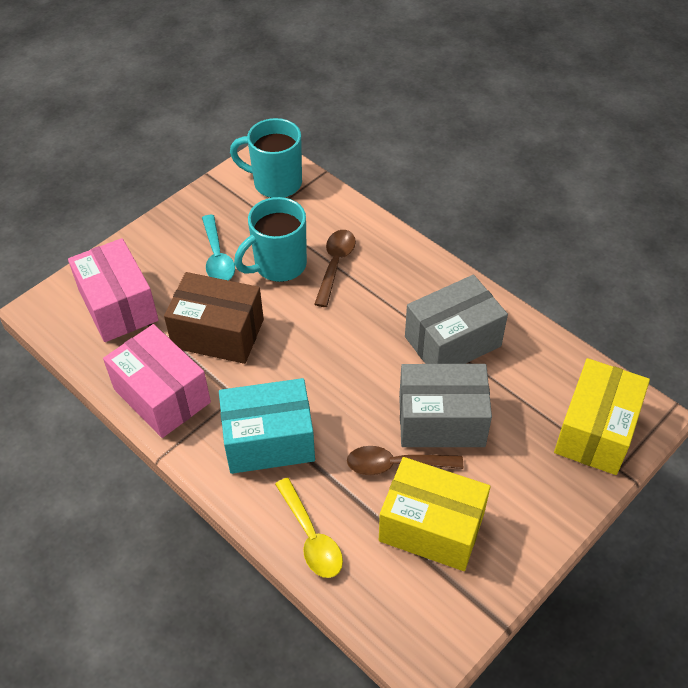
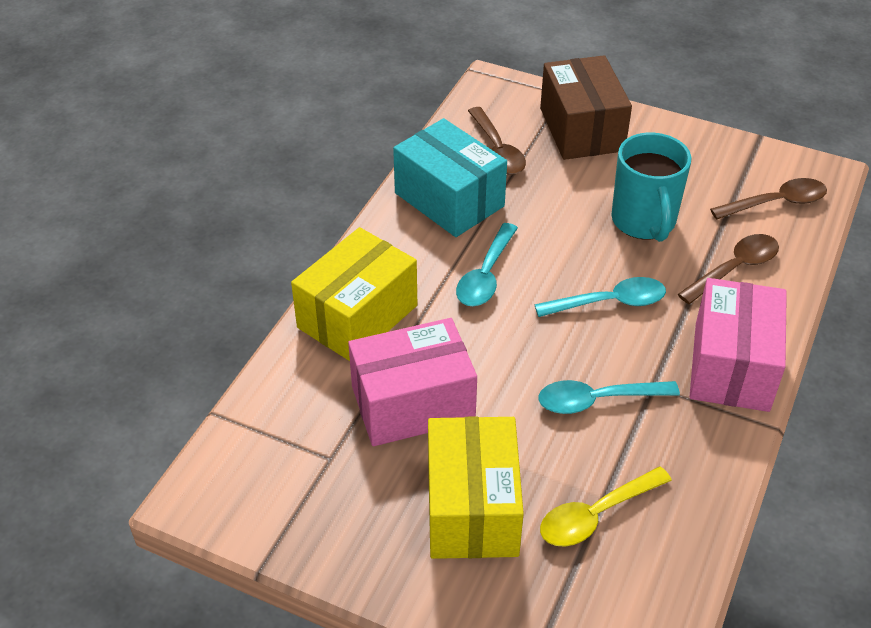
brown spoon: [314,230,356,307] [347,446,463,475] = 2 -> [468,107,526,175] [678,234,779,304] [710,178,827,220] = 3
grey box: [399,364,492,447] [405,275,508,364] = 2 -> none = 0
turquoise mug: [230,118,302,198] [234,197,307,282] = 2 -> [611,133,691,242] = 1
turquoise spoon: [202,215,235,281] = 1 -> [456,223,518,306] [534,277,666,317] [538,380,680,414] = 3

